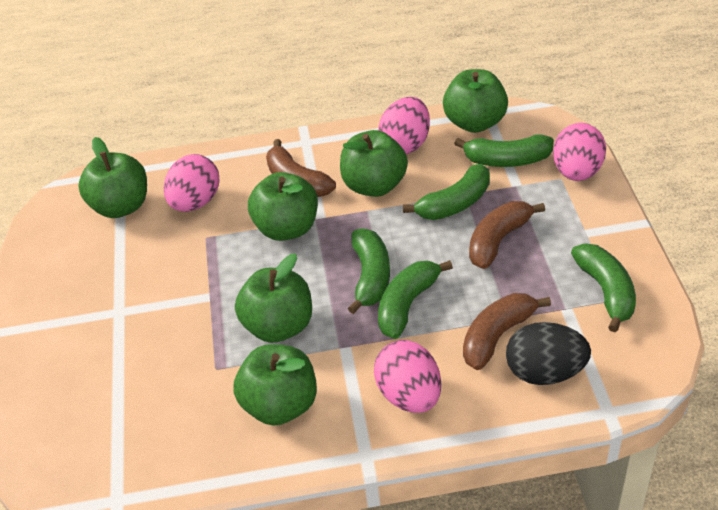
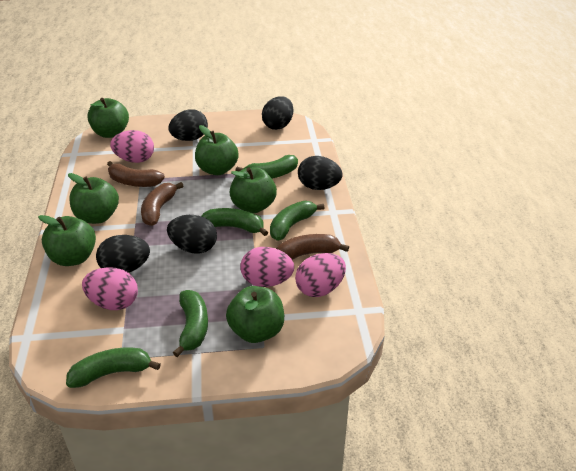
black egg: [506,322,591,385] = 1 -> [96,235,150,273] [167,215,217,254] [168,109,208,141] [262,96,293,130] [298,156,343,190] = 5

